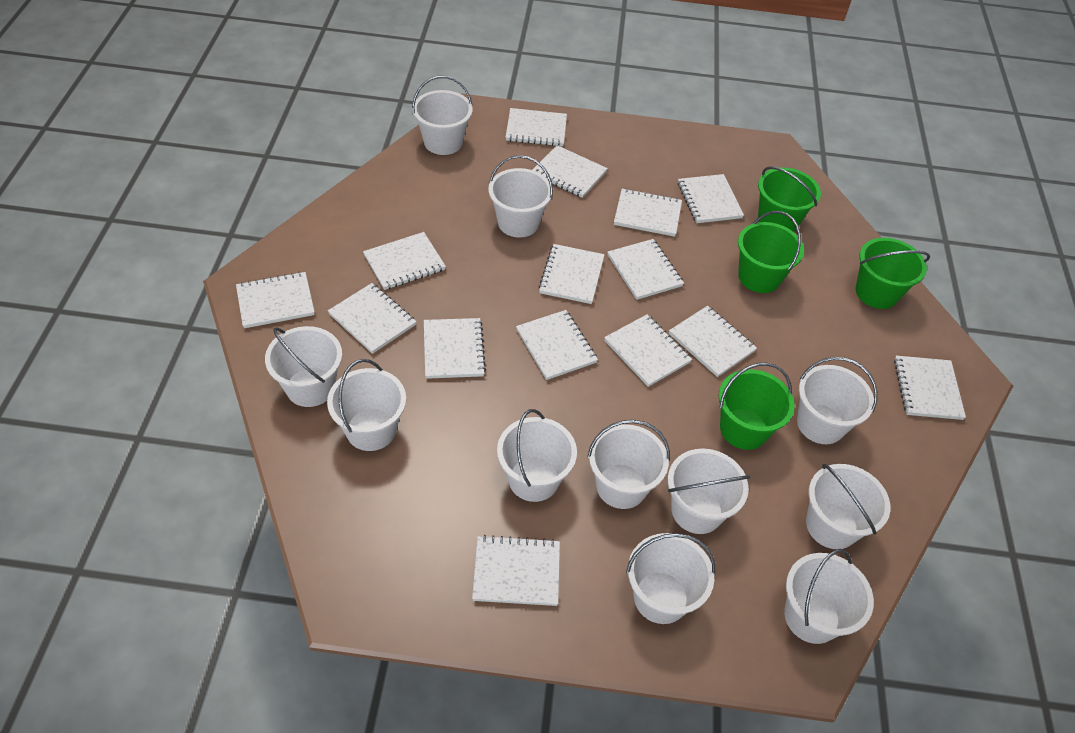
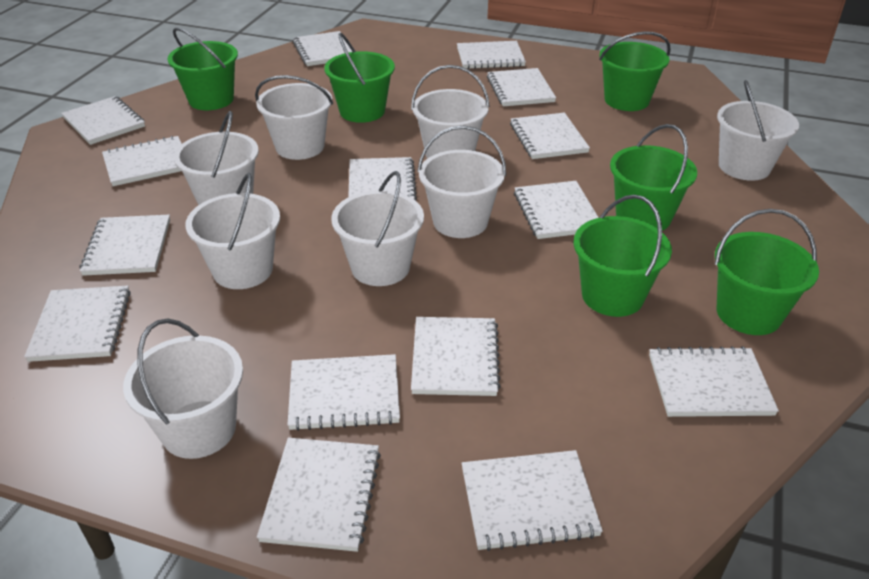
green bucket: [719,363,794,450] [738,211,804,293] [758,166,821,232] [856,238,930,309] = 4 -> [168,27,238,110] [324,33,395,123] [573,194,672,317] [599,31,671,111] [610,124,697,231] [715,209,819,335] = 6
white bucket: [265,326,342,407] [327,359,406,451] [412,76,472,155] [488,155,553,238] [497,409,577,502] [587,420,670,509] [626,533,715,624] [668,449,750,534] [784,549,874,644] [797,357,878,444] [806,464,890,549] = 11 -> [123,319,243,459] [174,111,259,205] [185,173,280,289] [255,75,333,160] [331,171,424,286] [411,65,490,159] [418,126,506,238] [717,80,799,181] = 8

